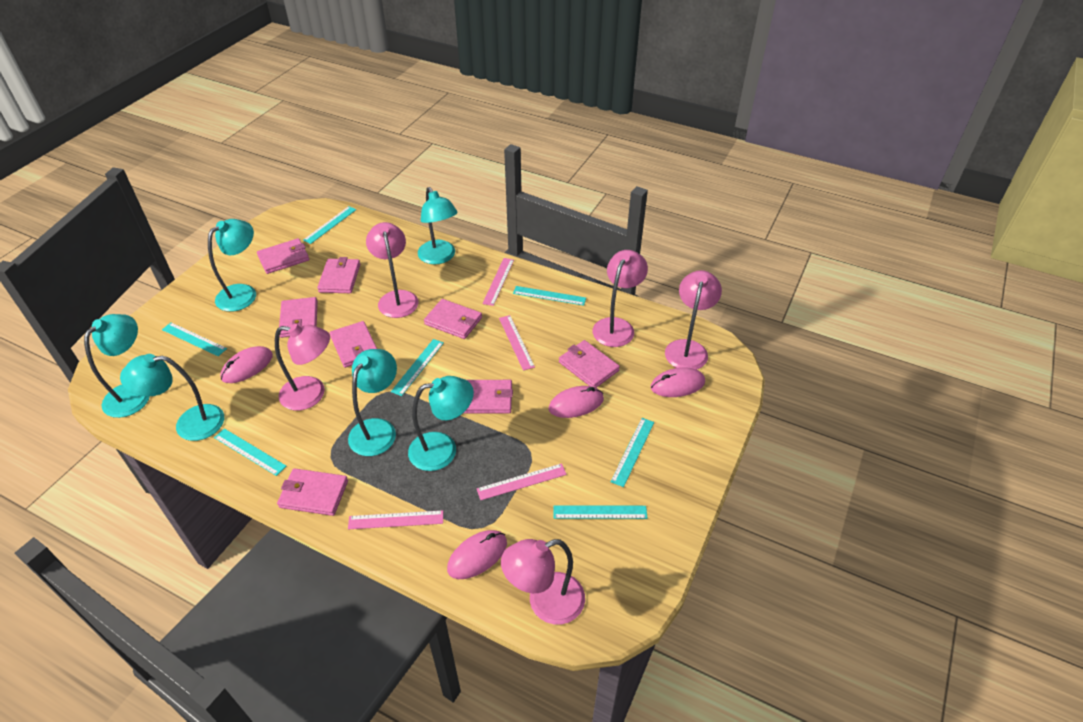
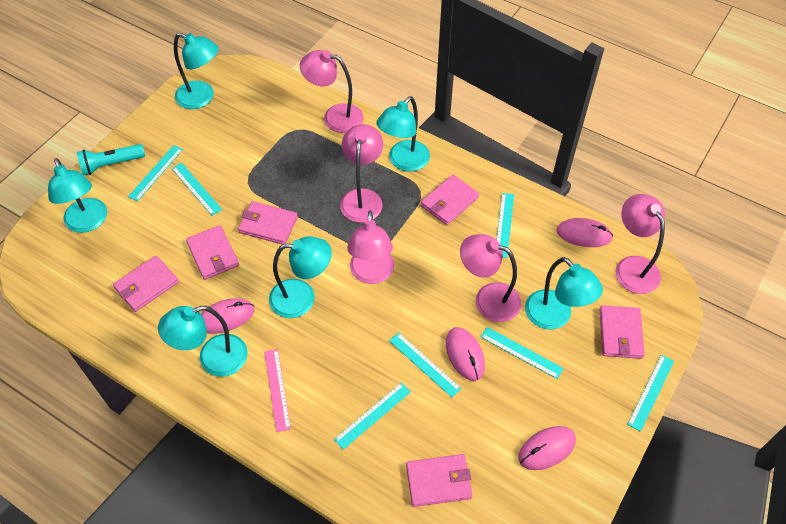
pink ruler: [348,510,443,529] [477,463,567,500] [482,258,514,306] [499,315,535,371] = 4 -> [264,349,291,432] = 1
pink wallet: [257,238,309,274] [277,468,348,516] [279,297,318,338] [317,257,360,293] [330,321,377,368] [424,299,482,339] [463,380,513,414] [559,340,620,388] = 8 -> [113,255,179,312] [186,225,239,280] [238,201,298,245] [406,454,473,507] [421,175,479,225] [600,305,645,359] = 6
turquoise flashlight: none = 0 -> [77,144,145,175] = 1

